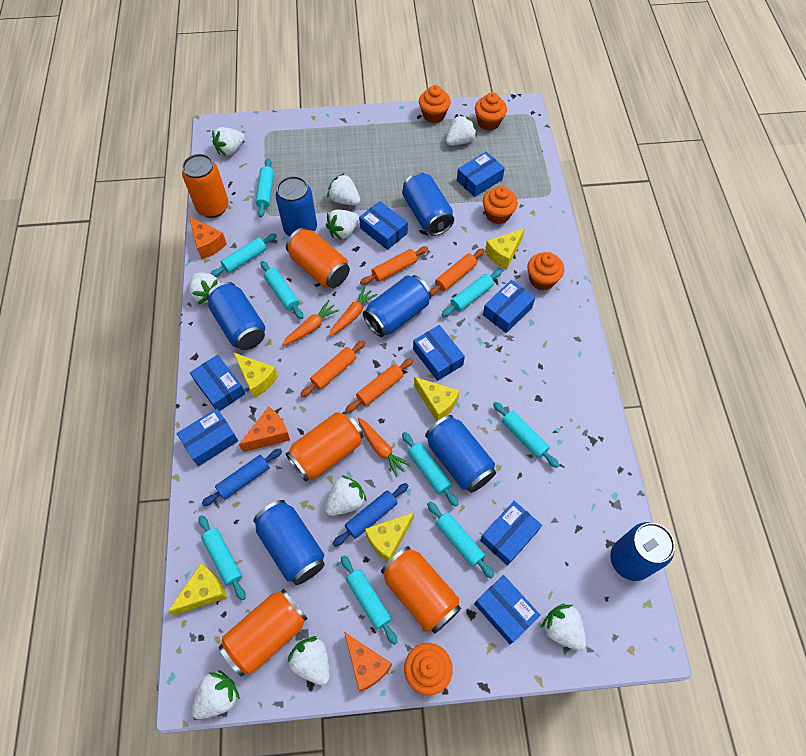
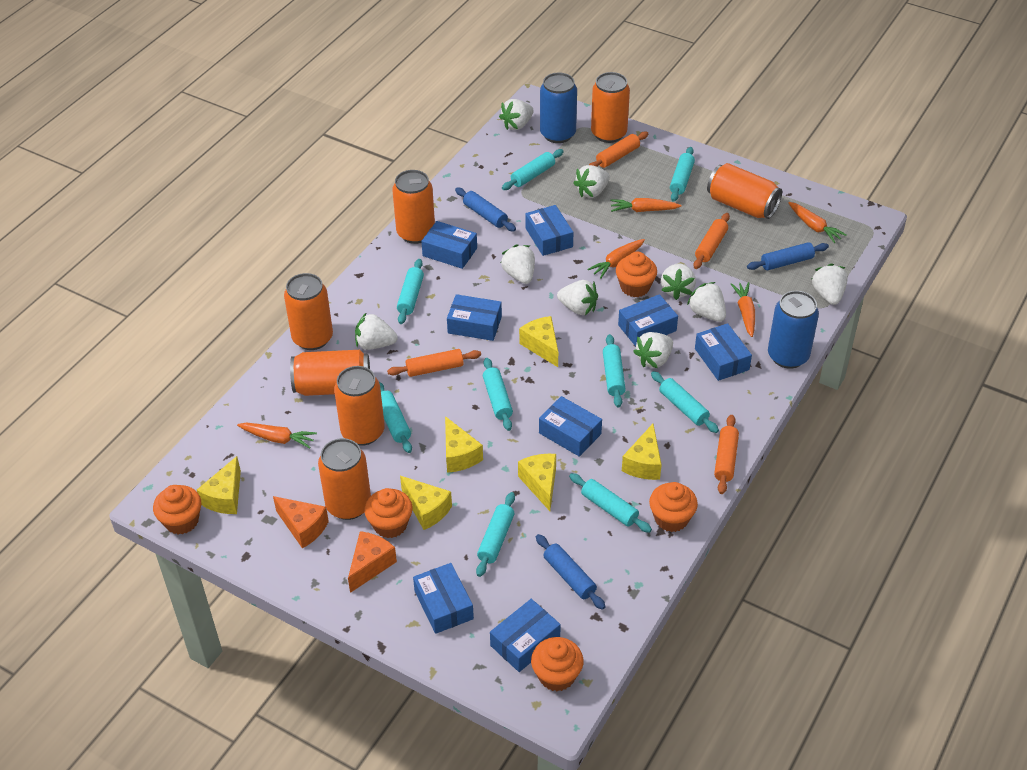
blue can: [207,282,265,350] [253,500,325,585] [275,176,317,237] [363,275,431,337] [402,172,454,236] [425,415,496,493] [610,522,675,581] = 7 -> [540,73,577,143] [768,291,819,369] = 2
blue rolling pin: [202,449,282,506] [333,483,408,546] = 2 -> [455,188,516,232] [536,534,606,610] [747,242,829,270] = 3
orange can: [182,154,228,218] [219,589,308,677] [285,412,364,482] [286,228,350,288] [381,546,461,634] = 5 -> [284,273,333,350] [290,350,370,396] [318,438,371,520] [334,366,385,446] [392,170,435,244] [591,72,630,143] [707,163,782,219] = 7
orange carrot: [282,300,340,346] [329,286,378,337] [358,417,411,477] = 3 -> [237,423,317,448] [587,239,645,279] [610,198,681,212] [731,282,755,337] [788,202,847,243] = 5
orange cheese: [189,217,227,259] [239,407,290,452] [344,632,392,691] = 3 -> [273,496,329,549] [348,531,397,593] = 2
yellow cheese: [168,564,227,615] [233,352,278,398] [365,512,414,561] [414,377,459,422] [485,228,525,270] = 5 -> [197,456,241,514] [400,476,452,530] [445,416,483,473] [518,454,556,511] [519,316,558,367] [622,424,662,480] = 6

